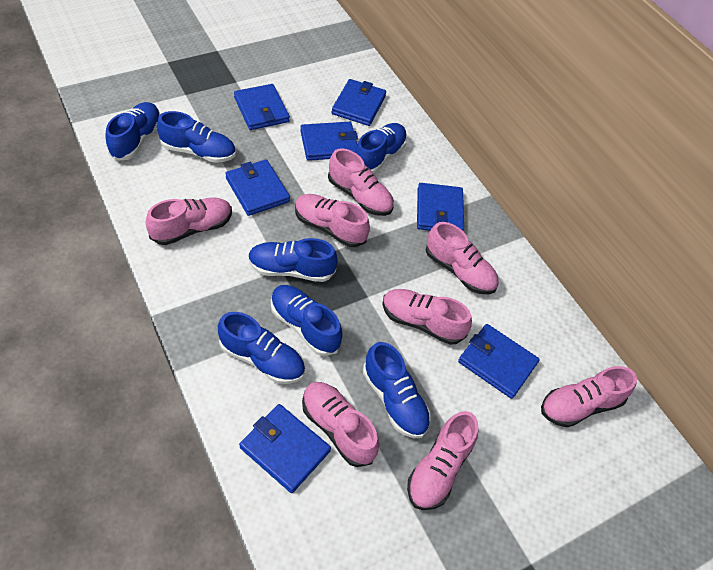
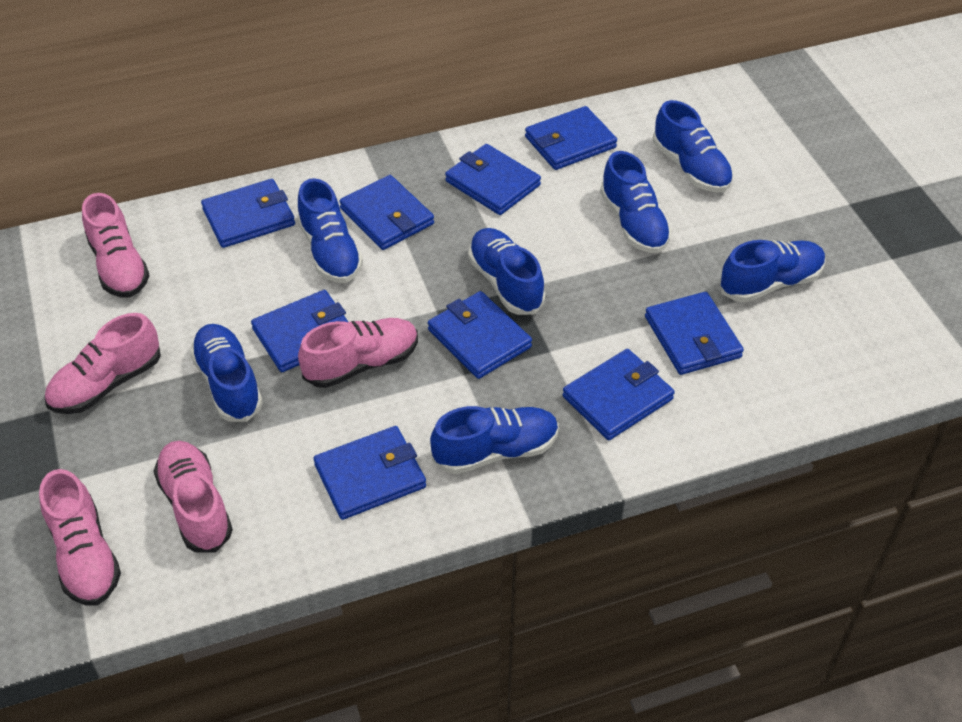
blue wallet: [225,160,290,216] [234,84,290,130] [239,404,331,493] [300,122,358,161] [332,79,386,126] [417,183,464,231] [458,324,540,399] = 7 -> [201,179,295,248] [251,290,348,372] [314,426,426,520] [339,175,434,250] [428,291,532,379] [445,144,541,215] [525,106,617,170] [563,349,675,440] [645,292,744,375] = 9
pink shoe: [146,197,232,245] [295,194,370,247] [302,382,379,467] [328,148,394,216] [382,289,472,345] [407,411,479,510] [426,222,498,294] [541,366,637,427] = 8 -> [39,469,121,606] [44,313,161,414] [82,193,150,297] [153,441,233,553] [298,318,418,388] = 5

